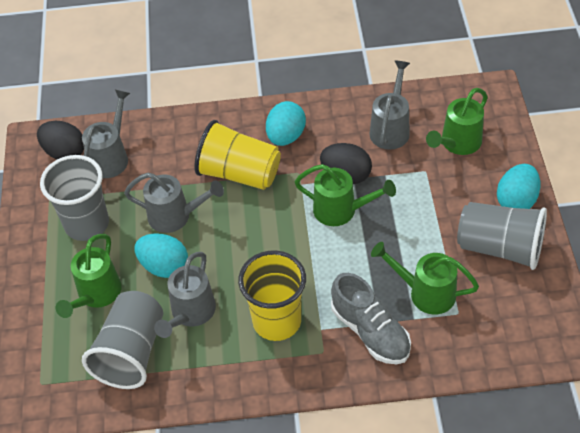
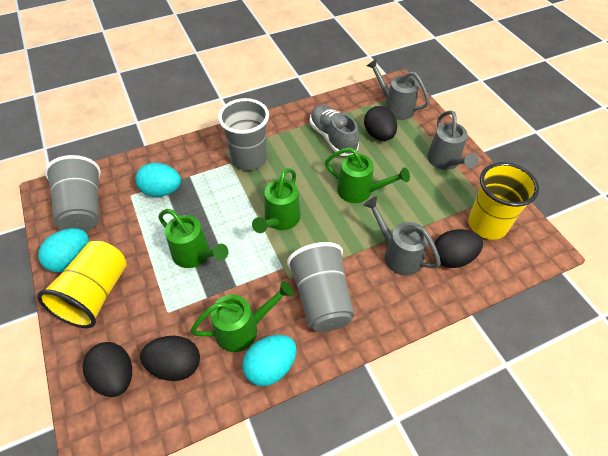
black egg: [37,121,84,160] [320,143,372,184] = 2 -> [83,342,132,397] [140,336,200,381] [364,106,397,141] [433,229,483,268] = 4
grey watering can: [82,89,130,178] [124,173,224,233] [154,252,216,338] [370,60,410,150] = 4 -> [363,197,441,275] [367,58,430,120] [427,110,478,170] = 3

